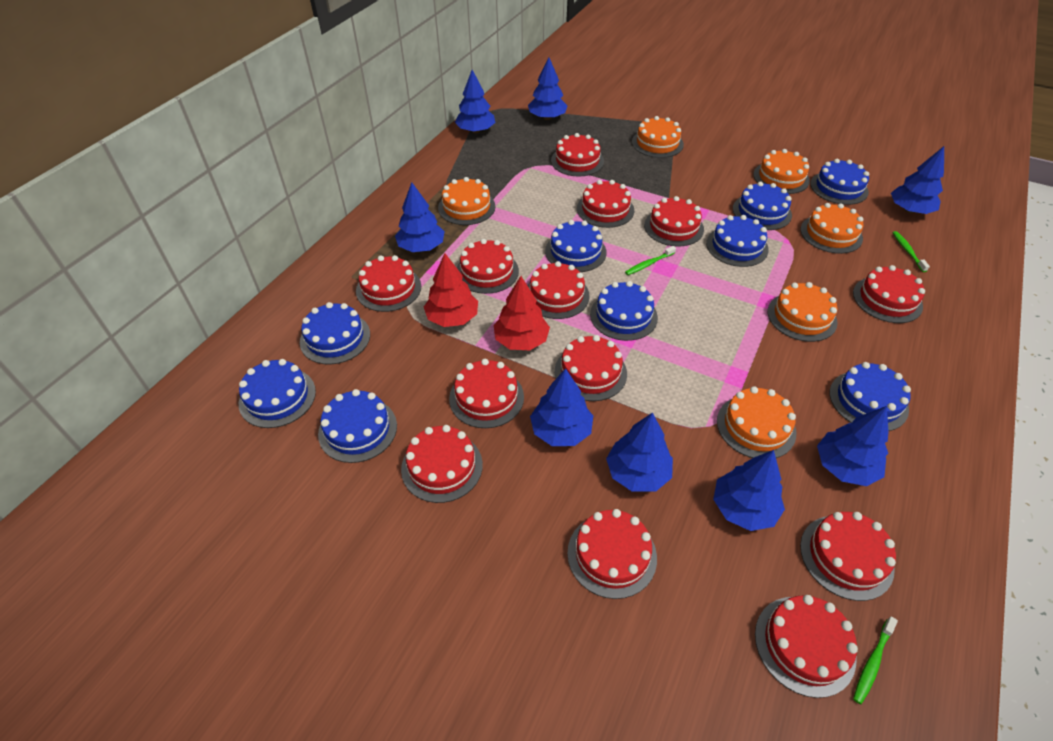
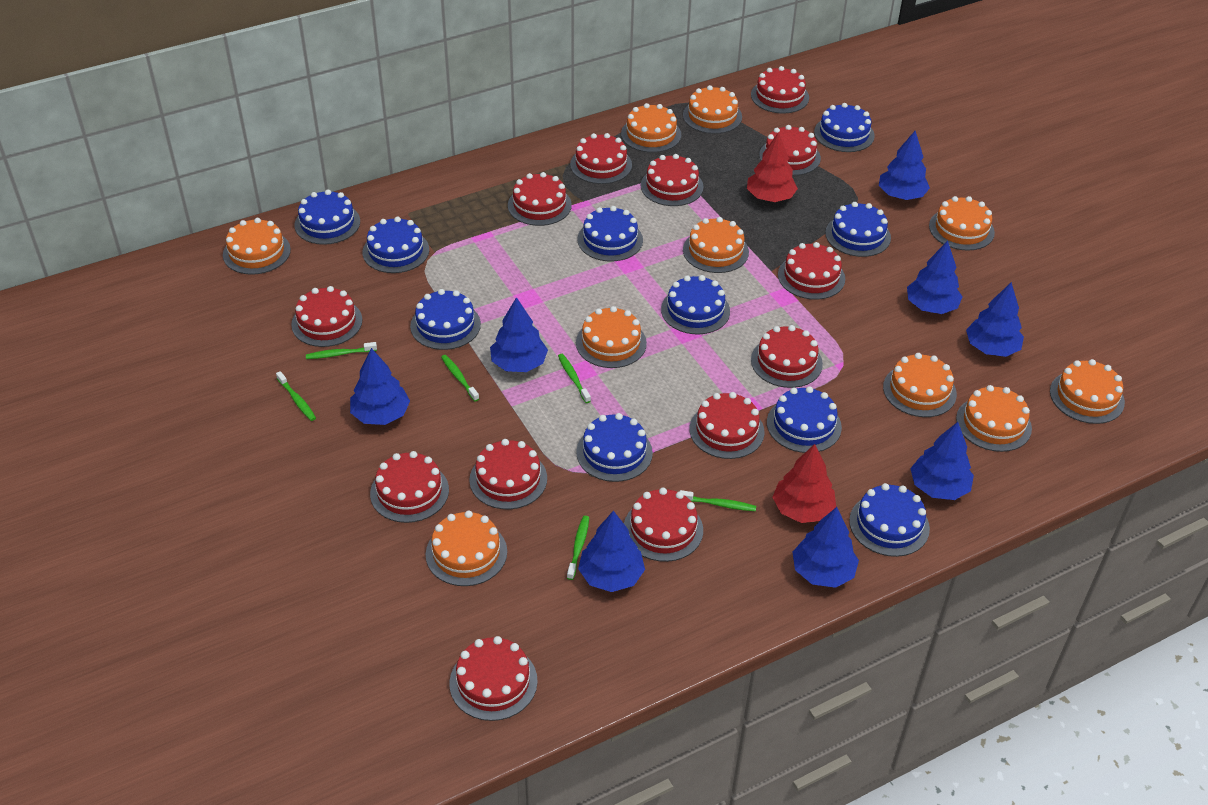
blue cake: [239,359,316,428] [300,302,370,365] [318,389,397,463] [545,220,607,272] [590,281,658,341] [706,215,769,267] [733,182,792,230] [810,159,869,205] [829,362,911,431] = 9 -> [295,189,360,245] [363,217,429,273] [410,289,481,350] [576,413,653,482] [577,206,643,261] [661,275,730,334] [767,386,842,453] [814,103,875,152] [825,202,891,257] [849,483,930,557] = 10
green toothbrush: [625,246,676,275] [853,616,898,705] [892,231,930,272] = 3 -> [276,371,316,421] [306,342,377,359] [441,355,479,402] [558,354,591,403] [567,516,589,580] [680,490,756,511] = 6
orange cake: [438,177,496,225] [632,116,684,158] [717,386,796,458] [753,149,810,194] [767,282,838,342] [800,203,863,254] = 6 -> [223,218,291,275] [426,510,507,586] [576,306,647,368] [621,103,681,153] [683,85,742,134] [683,217,749,273] [883,353,957,417] [929,196,995,251] [956,385,1032,452] [1050,359,1125,424] = 10

